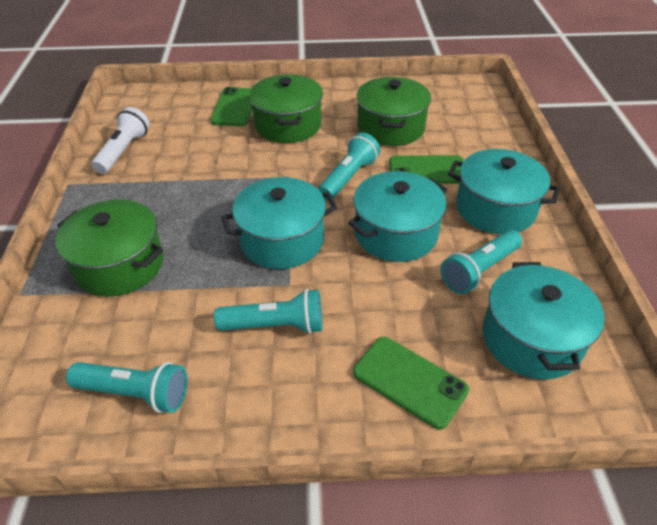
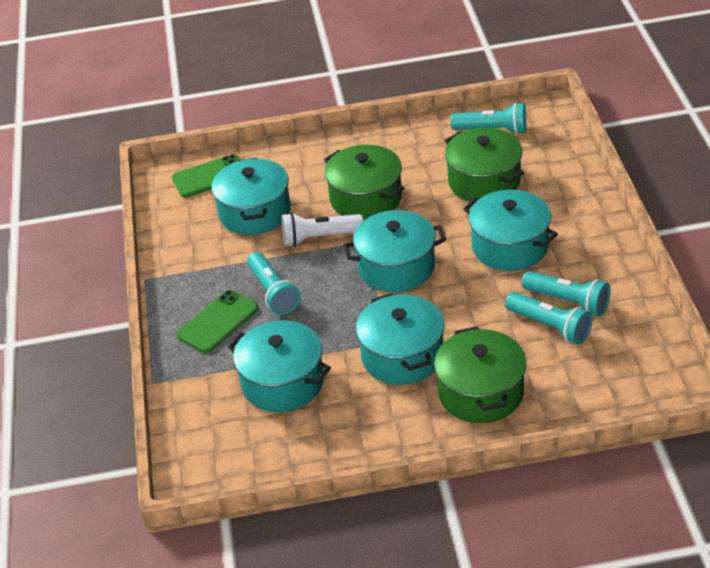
green phone: [210,87,252,126] [353,337,469,430] [389,155,464,184] = 3 -> [172,154,240,198] [177,290,258,353] = 2
turquoise pot: [221,177,337,269] [348,171,447,262] [448,149,560,234] [483,262,605,379] = 4 -> [211,157,291,235] [227,320,331,412] [343,210,446,292] [356,293,444,385] [463,190,558,271] = 5

